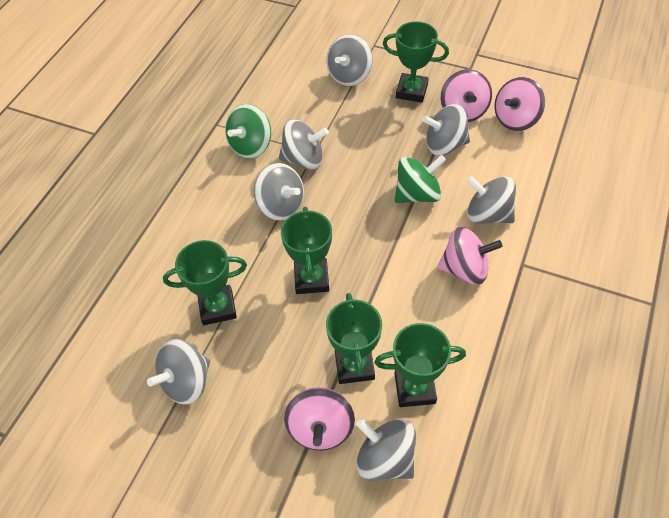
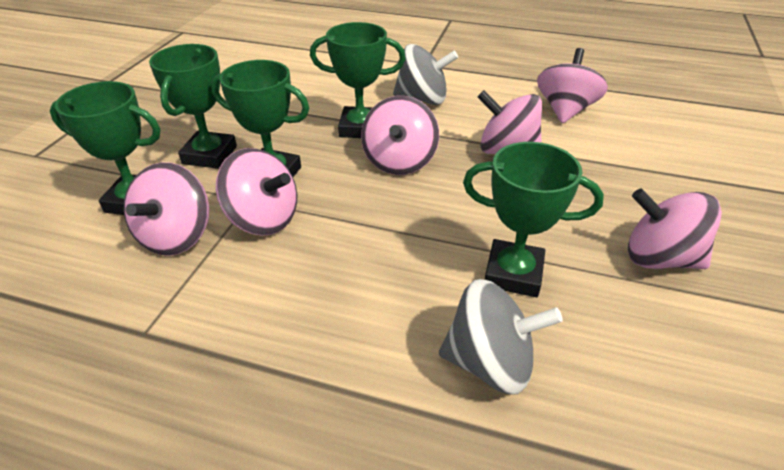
green spinning top: [225,104,271,159] [395,155,446,203] = 2 -> none = 0
grey spinning top: [147,338,210,405] [254,163,304,221] [279,120,329,170] [327,34,372,86] [356,419,416,481] [422,104,470,156] [467,176,516,224] = 7 -> [393,44,458,105] [439,279,563,395] = 2
pink spinning top: [284,387,355,451] [437,226,502,285] [440,69,492,122] [494,77,546,131] = 4 -> [124,162,209,256] [216,148,297,236] [361,96,439,175] [478,90,542,154] [537,48,608,123] [628,188,722,269] = 6

